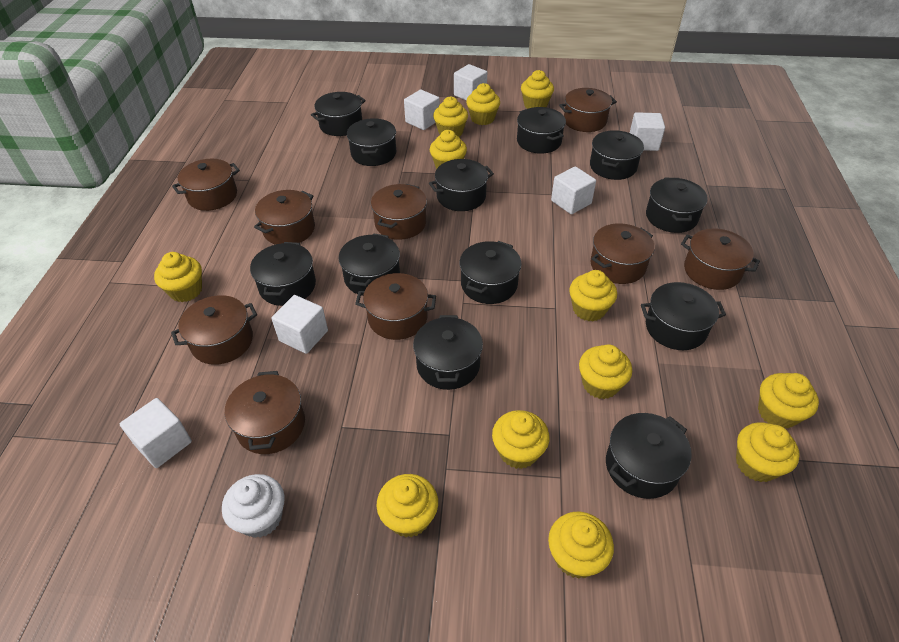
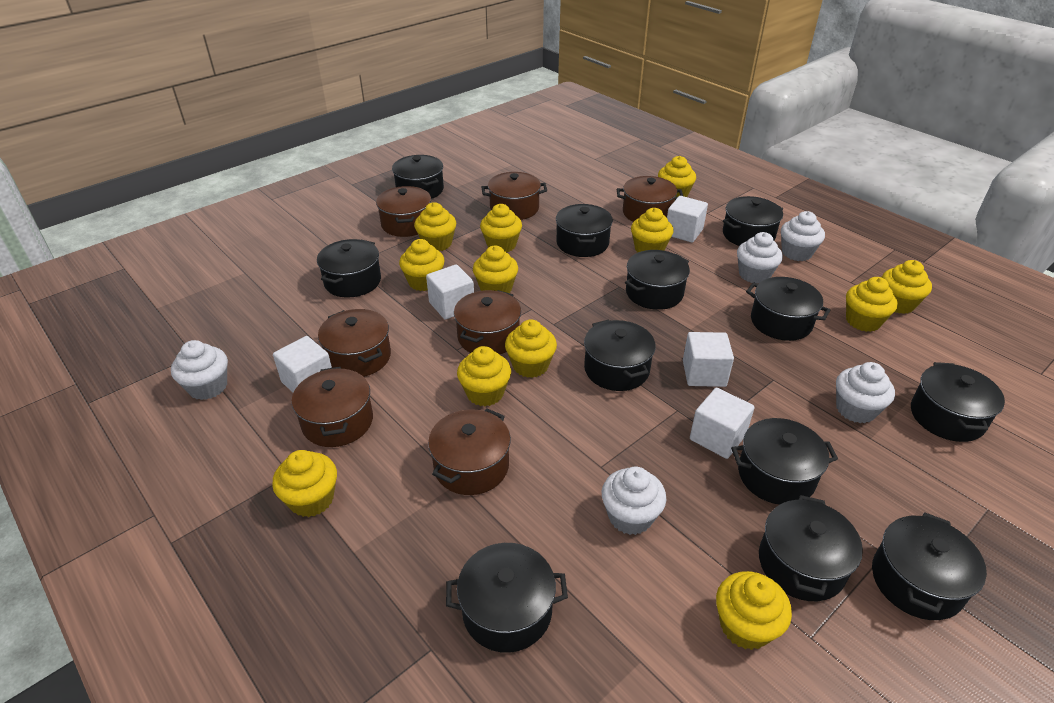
brown pot: [171,295,257,365] [172,159,240,211] [225,371,305,454] [254,190,315,245] [355,273,436,340] [371,184,427,240] [559,88,617,132] [590,223,655,284] [681,228,760,290] = 9 -> [292,367,373,447] [318,309,391,377] [376,186,431,237] [428,409,511,495] [454,290,521,355] [482,172,547,220] [617,176,683,222] = 7
white cube: [120,398,192,468] [271,295,328,354] [404,90,440,130] [454,64,487,101] [551,166,596,214] [630,112,665,151] = 6 -> [273,336,332,393] [426,264,474,320] [667,196,708,243] [683,332,734,387] [690,388,755,459] = 5
white cupcake: [222,474,284,538] = 1 -> [171,340,228,400] [602,467,666,535] [737,232,783,284] [781,211,825,261] [836,362,895,423] = 5

